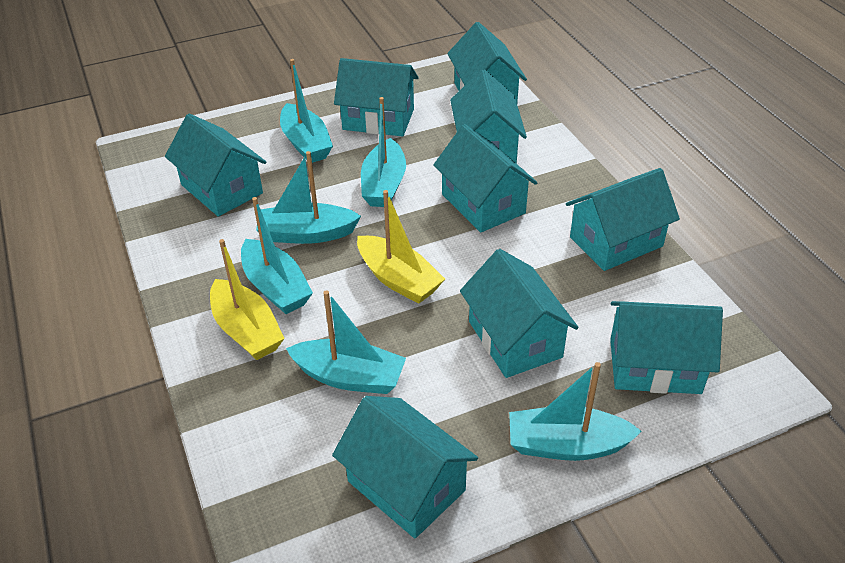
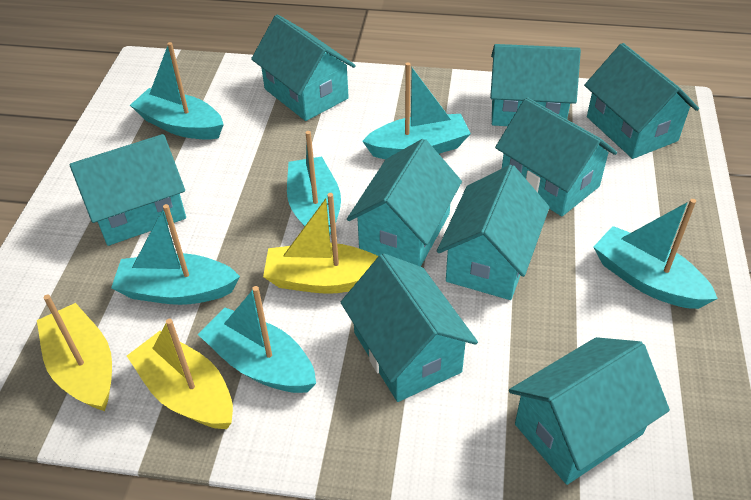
yellow boat: [210,239,285,360] [357,190,445,304] = 2 -> [37,294,112,411] [127,319,233,429] [263,193,378,294] = 3

